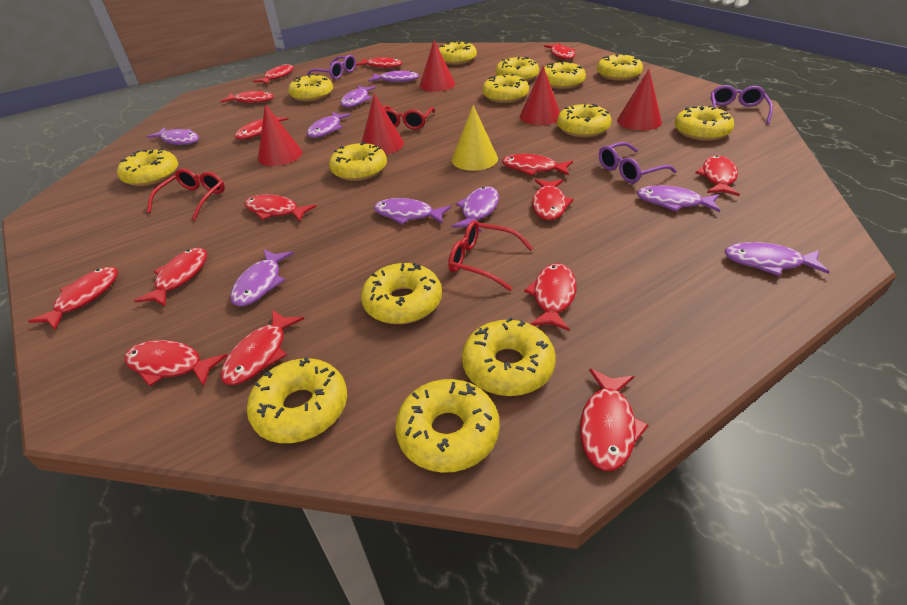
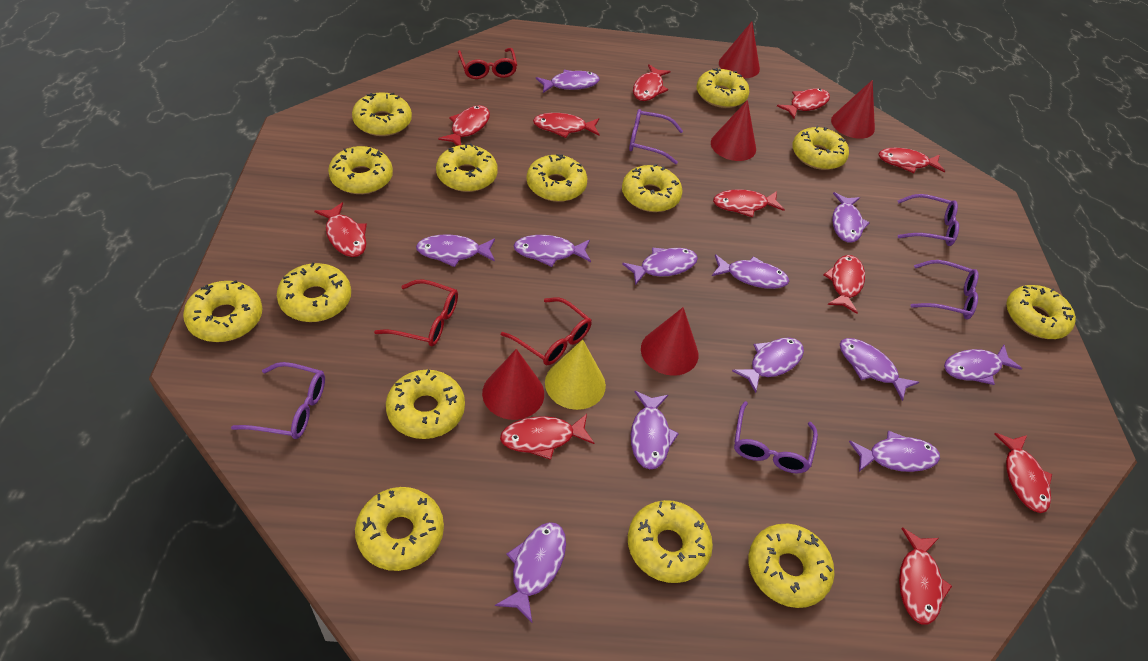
purple fish: [147,127,199,145] [231,249,294,307] [307,112,351,138] [341,86,376,107] [368,71,419,82] [374,198,451,224] [452,186,499,232] [637,185,720,212] [724,242,830,276] = 9 -> [416,234,495,267] [495,522,566,622] [514,235,591,267] [536,70,600,93] [622,247,698,285] [631,391,679,470] [712,254,789,289] [732,337,804,393] [832,192,870,242] [840,338,919,401] [849,430,940,472] [944,345,1022,385] = 12
purple glasses: [306,55,356,80] [599,142,677,183] [711,85,773,124] = 3 -> [231,362,325,439] [629,109,683,164] [734,401,818,473] [897,194,959,246] [911,260,979,319] = 5
red fish: [28,267,118,330] [124,340,227,387] [134,248,207,306] [221,91,274,103] [221,310,304,385] [235,116,289,140] [244,194,316,221] [253,64,294,84] [356,57,402,68] [502,154,573,176] [524,263,576,331] [532,179,574,221] [544,43,575,60] [580,369,649,471] [695,155,740,196] = 15 -> [315,202,367,257] [438,105,490,146] [500,414,595,460] [533,113,600,138] [633,64,670,101] [713,189,785,217] [777,89,830,118] [824,255,865,314] [878,148,945,173] [899,527,952,625] [994,433,1052,513] = 11

